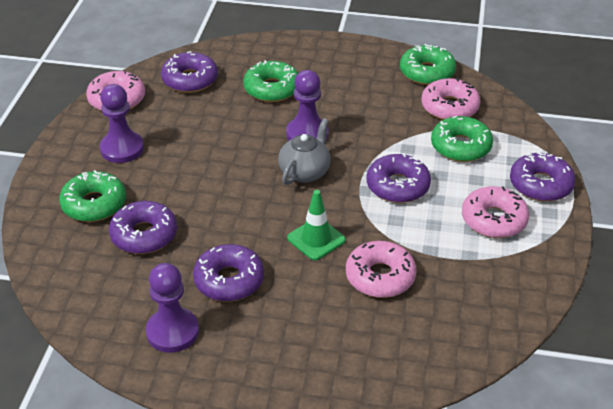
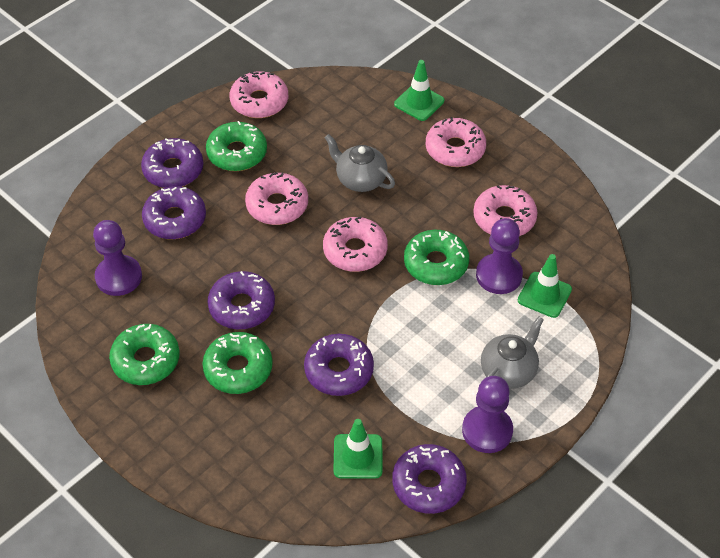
green traffic cone: [287,190,346,260] = 1 -> [333,419,382,479] [394,60,444,121] [518,254,572,318] = 3
grey teapot: [278,118,331,185] = 1 -> [325,134,395,192] [481,316,544,389] = 2
pink donut: [86,70,145,111] [346,241,417,298] [421,78,480,120] [462,186,529,238] = 4 -> [229,71,288,118] [245,172,308,225] [323,216,388,272] [426,117,486,167] [473,185,538,236] = 5

